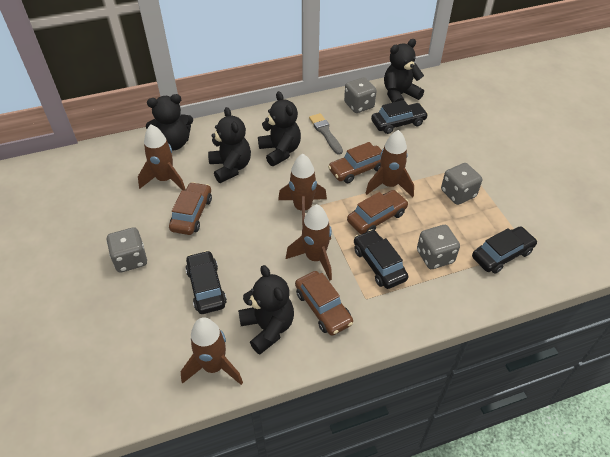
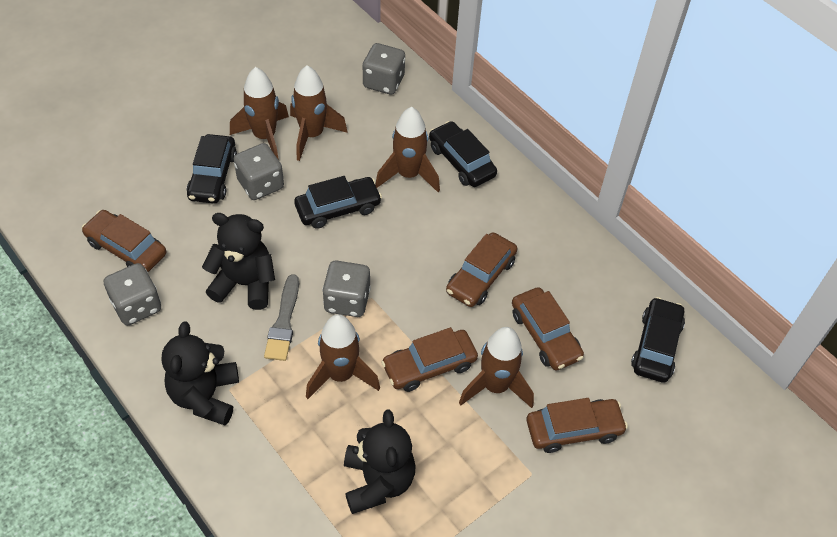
black teddy bear: [146,94,193,151] [208,107,251,183] [238,265,294,354] [258,91,301,166] [384,39,424,103] = 5 -> [162,321,239,426] [202,213,275,310] [344,410,416,514] = 3
brown car: [169,182,212,235] [295,271,353,336] [328,142,382,183] [347,190,409,234] = 4 -> [82,210,166,272] [381,327,478,392] [446,232,517,307] [512,287,584,370] [527,398,628,453] = 5

